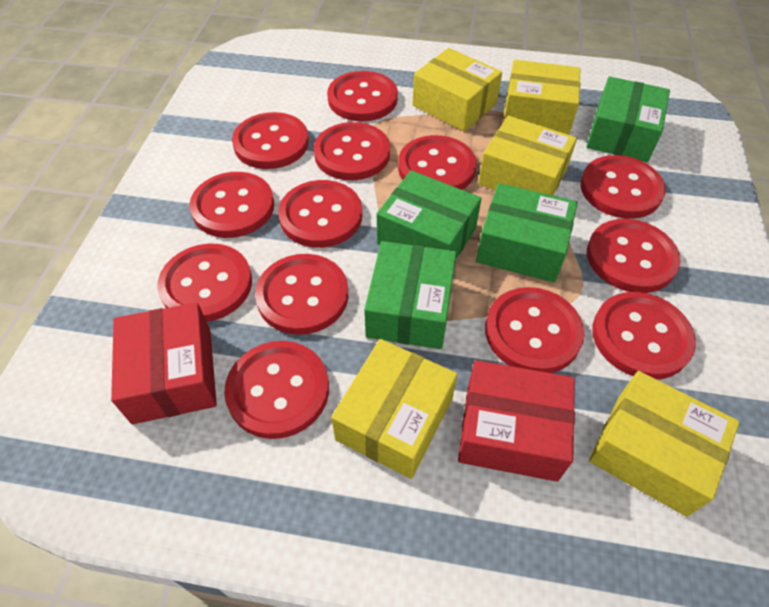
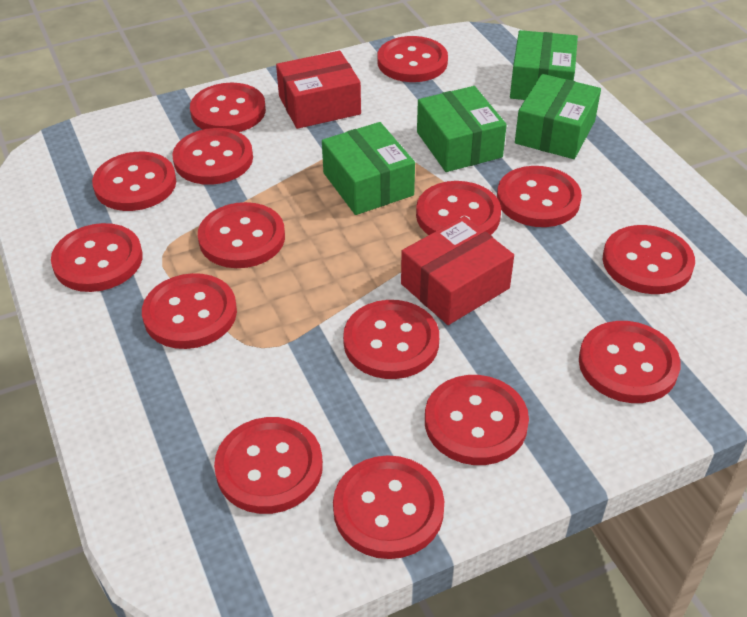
red button: [157,244,252,322] [189,172,274,238] [224,341,329,439] [232,112,309,169] [255,254,348,335] [278,180,362,248] [314,122,390,180] [327,71,398,121] [398,135,477,190] [485,287,584,373] [580,155,666,219] [587,219,681,293] [592,292,696,380] = 13 -> [51,223,143,292] [92,152,176,211] [142,273,237,349] [173,128,253,185] [190,83,266,132] [198,202,285,268] [214,417,323,514] [333,455,444,559] [343,300,439,379] [377,36,448,82] [416,181,501,235] [425,375,529,465] [497,166,582,227] [579,321,681,403] [603,225,695,294] = 15
yellow box: [331,339,458,479] [412,48,502,132] [478,116,577,196] [503,60,580,135] [589,371,740,517] = 5 -> none = 0

